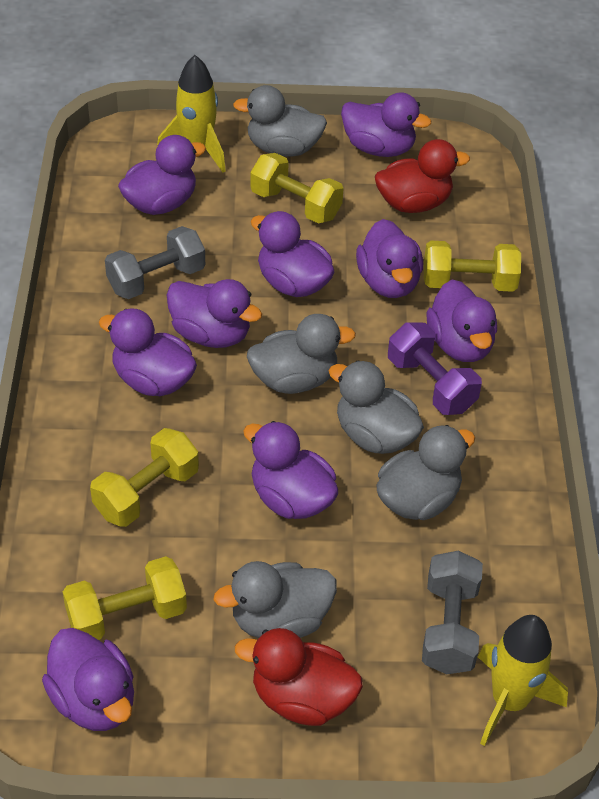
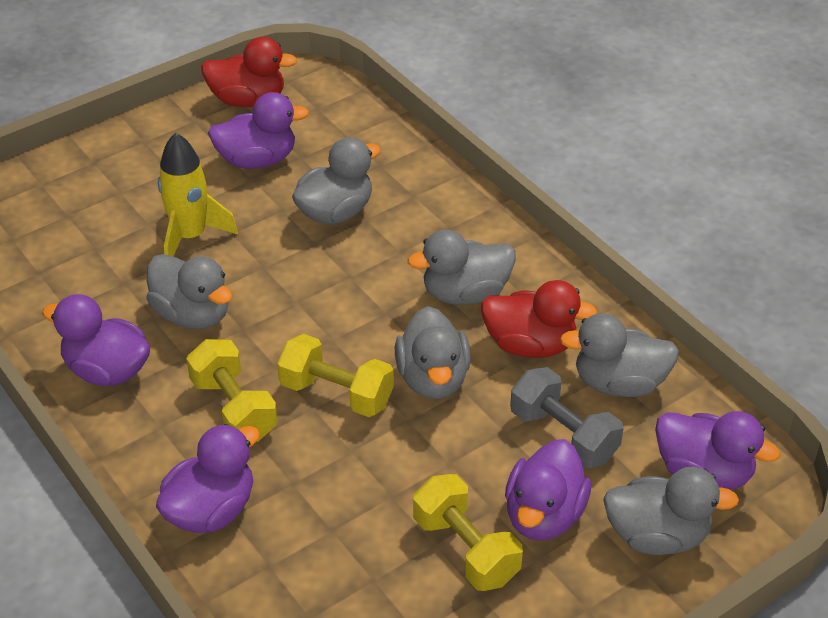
grey duck: [214,561,337,638] [233,85,327,157] [247,314,356,394] [329,360,424,454] [376,425,475,520] = 5 -> [146,254,232,329] [292,137,381,225] [395,306,471,399] [408,230,516,305] [560,313,679,397] [603,467,739,555] = 6
grey dumbbell: [105,226,205,299] [422,550,483,674] = 2 -> [510,367,624,468] = 1
purple duck: [42,628,134,731] [99,309,197,396] [118,135,206,215] [167,279,262,348] [243,421,338,519] [251,211,334,297] [341,92,431,157] [356,219,423,298] [426,280,497,362] = 9 -> [42,294,150,386] [156,424,260,533] [208,92,309,169] [505,439,591,541] [655,411,780,490] = 5
purple dumbbell: [388,322,482,415] = 1 -> none = 0
yellow dumbbell: [63,556,187,640] [90,428,199,527] [250,153,344,224] [424,241,521,292] = 4 -> [186,339,278,442] [277,334,394,417] [413,474,523,591] = 3
yellow rocket: [157,55,226,173] [478,615,568,746] = 2 -> [158,133,238,257] = 1

